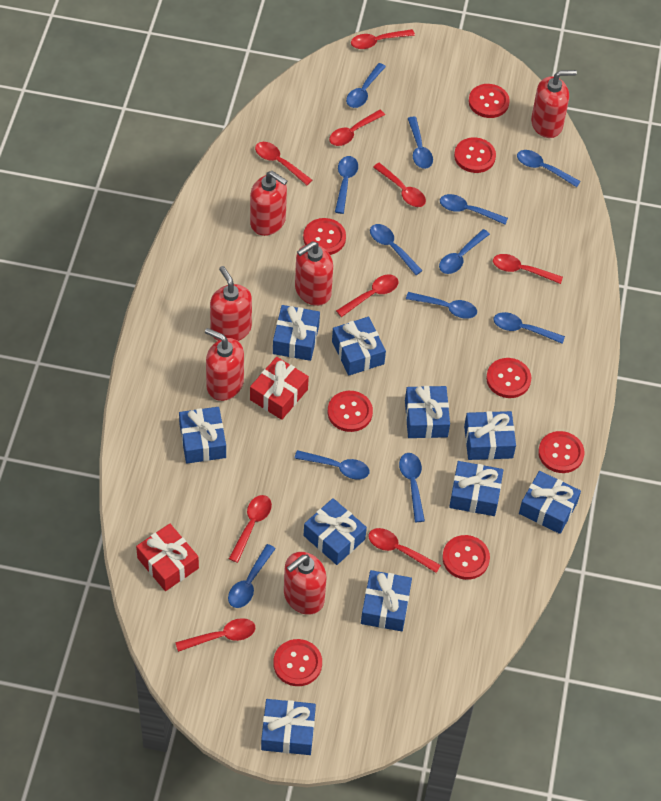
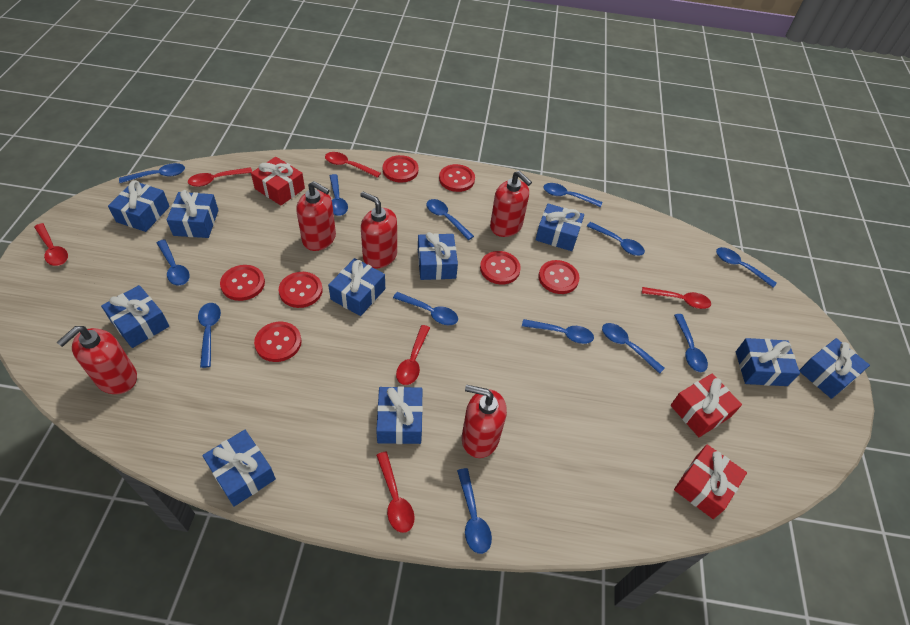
blue spoon: [228,544,276,608] [295,450,370,479] [335,156,358,214] [346,63,386,108] [370,224,423,275] [399,453,425,522] [406,292,477,319] [408,117,433,169] [439,229,490,274] [440,194,508,225] [494,312,565,344] [517,150,581,187] = 12 -> [119,163,185,183] [157,239,190,286] [198,303,221,368] [330,174,348,216] [393,292,458,325] [426,199,474,240] [457,468,492,554] [522,319,594,344] [544,183,602,207] [587,222,645,256] [602,323,665,374] [674,314,708,372] [716,247,777,288] = 13
red button: [273,639,322,686] [303,218,346,255] [328,391,373,432] [442,535,490,580] [454,137,496,173] [469,84,510,118] [486,358,531,398] [538,431,585,473] = 8 -> [220,265,265,301] [254,322,302,362] [279,272,323,308] [383,155,419,183] [439,164,475,192] [480,251,521,285] [538,260,579,294] = 7
red gift: [136,524,199,591] [250,357,309,420] = 2 -> [251,157,305,205] [671,374,742,437] [674,445,747,519] = 3
red soap dispenser: [205,328,244,401] [210,266,252,341] [250,171,287,236] [284,552,326,615] [295,241,333,306] [531,70,577,138] = 6 -> [57,326,137,394] [296,181,336,251] [360,192,397,268] [462,385,507,458] [490,171,532,237] = 5
red spoon: [175,618,255,652] [229,495,272,563] [255,142,312,185] [329,110,385,146] [336,275,398,317] [351,29,415,49] [368,528,441,573] [373,163,426,207] [493,254,563,284] = 9 -> [34,223,68,266] [188,167,252,187] [325,152,381,178] [376,452,415,533] [396,325,430,385] [642,287,711,309] = 6

